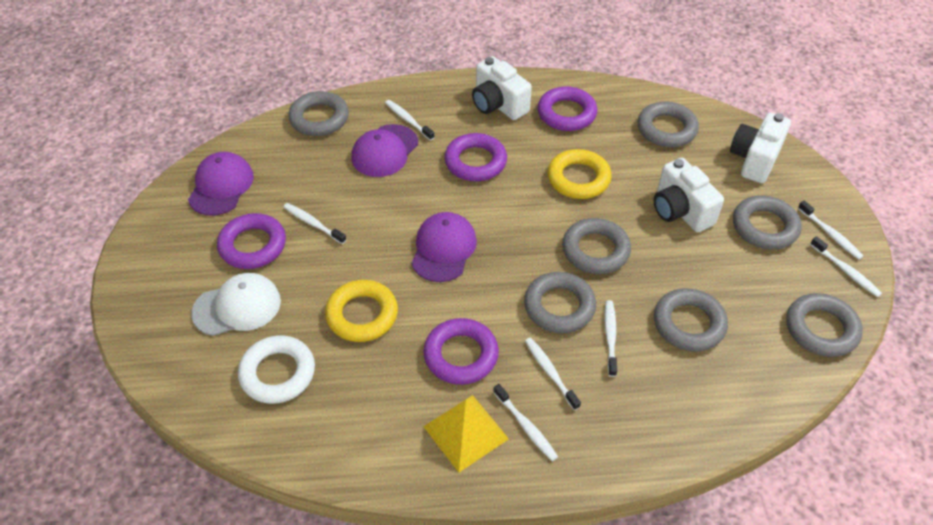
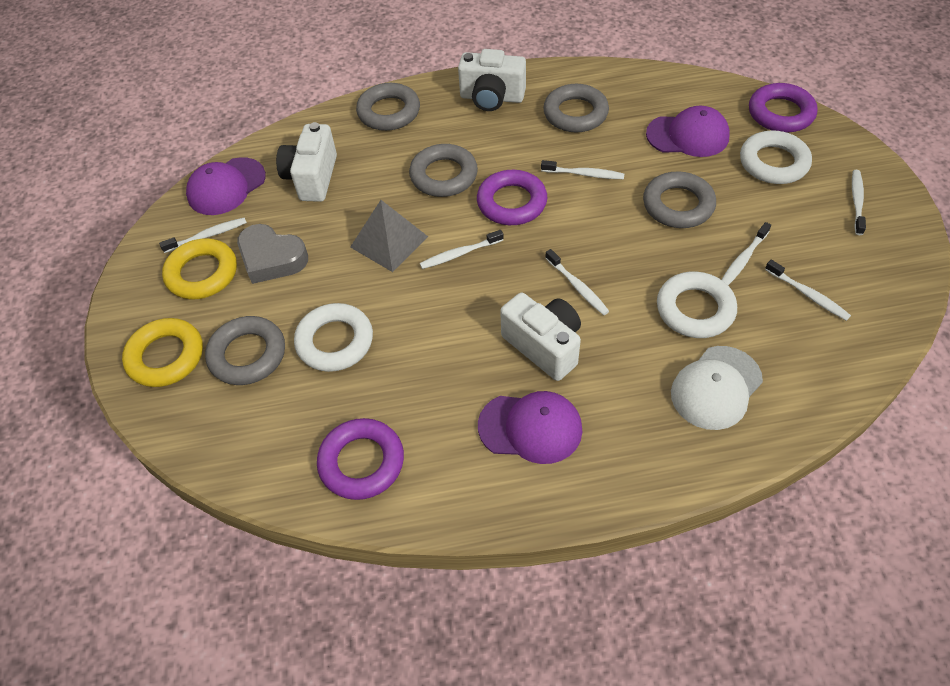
grey heart: none = 0 -> [237,224,308,284] = 1
grey pyramid: none = 0 -> [350,200,428,272] = 1
grey ring: [288,91,349,136] [524,272,596,333] [562,218,631,274] [638,101,699,147] [654,288,728,352] [733,196,802,250] [786,293,863,357] = 7 -> [205,316,285,385] [356,83,420,131] [409,144,478,197] [543,84,609,133] [643,171,716,228] = 5
purple ring: [217,213,286,269] [423,318,499,385] [444,133,507,181] [538,86,597,131] = 4 -> [317,418,404,500] [477,170,547,225] [749,83,818,133] = 3
white ring: [238,335,315,404] = 1 -> [294,303,373,372] [657,271,737,338] [740,130,812,184] = 3
yellow pyramid: [423,395,509,472] = 1 -> none = 0

